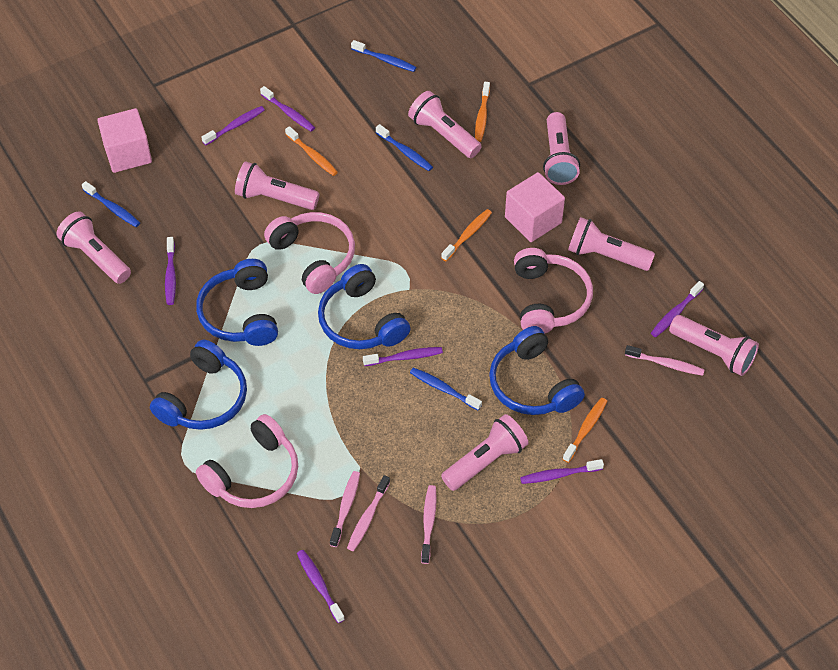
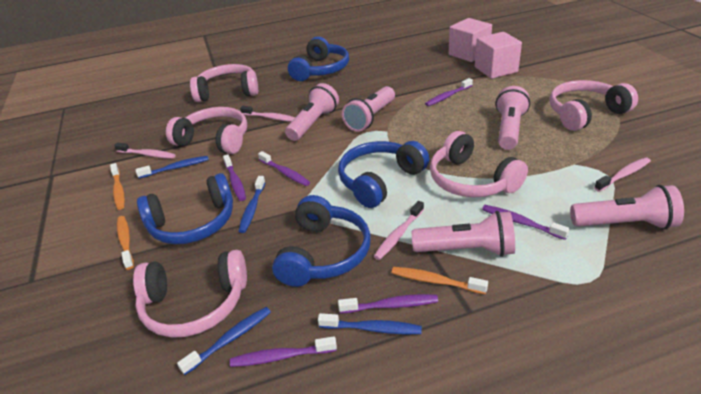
orange toothbrush: [285,126,338,176] [441,209,492,261] [475,82,490,142] [563,398,607,463] = 4 -> [110,163,125,210] [117,216,134,270] [392,267,488,294] = 3
pink flashlight: [56,211,131,284] [235,161,319,210] [408,91,482,158] [441,414,529,491] [543,112,580,185] [568,217,655,271] [669,315,759,376] = 7 -> [285,83,339,141] [342,86,395,132] [412,211,515,257] [495,86,530,150] [570,185,684,229] = 5
pink headphones: [196,414,298,508] [264,212,355,294] [514,248,593,334] = 3 -> [133,250,247,338] [166,107,247,154] [190,64,258,102] [430,131,528,197] [550,80,638,131] = 5
purple toothbrush: [165,237,176,305] [202,106,265,145] [260,86,315,132] [297,550,345,623] [363,347,443,366] [520,459,604,484] [651,281,704,337] = 7 -> [223,154,246,201] [230,336,337,367] [258,151,310,186] [338,294,438,313] [425,78,473,106] [482,205,570,240] = 6

